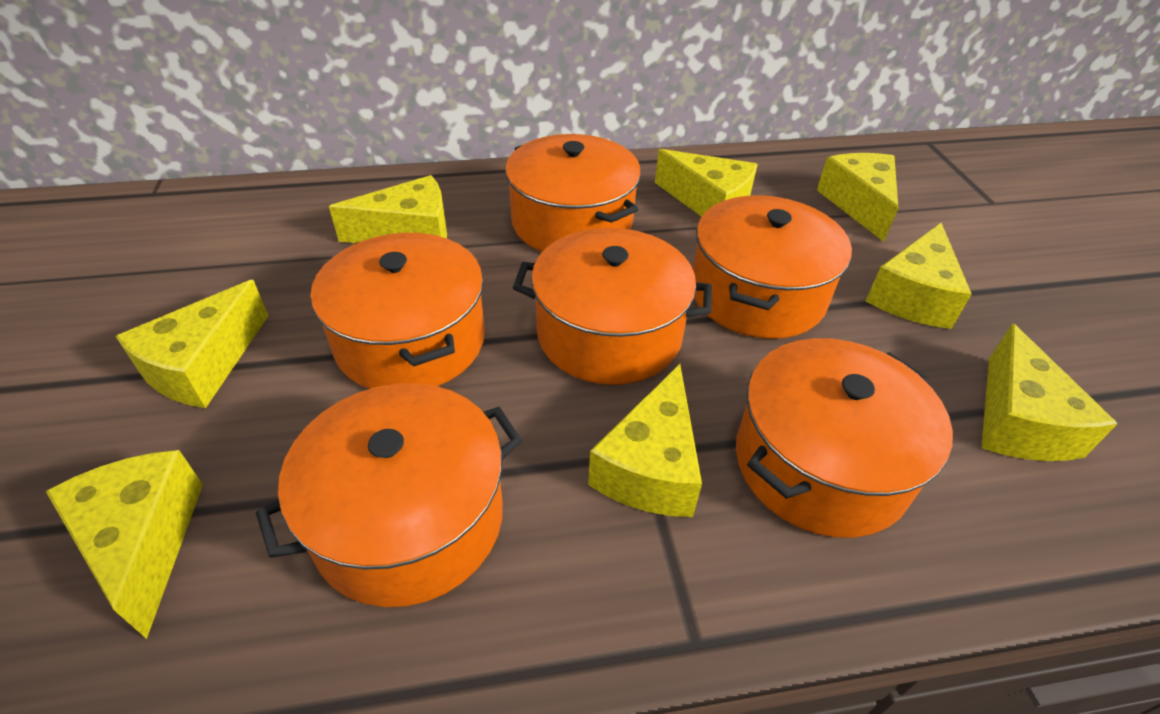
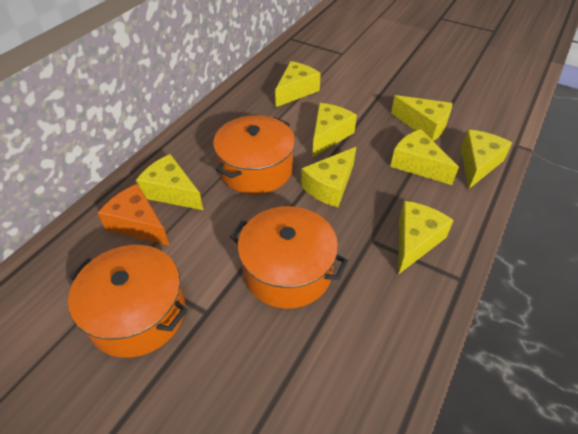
orange cheese: none = 0 -> [98,184,170,246] = 1
orange pot: [256,383,522,607] [310,233,485,389] [505,134,641,252] [513,228,712,385] [693,195,852,339] [736,338,953,538] = 6 -> [68,245,188,358] [213,115,295,194] [230,206,348,309] = 3

